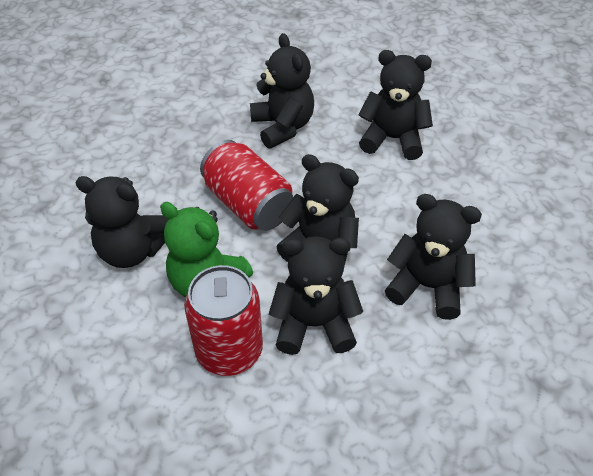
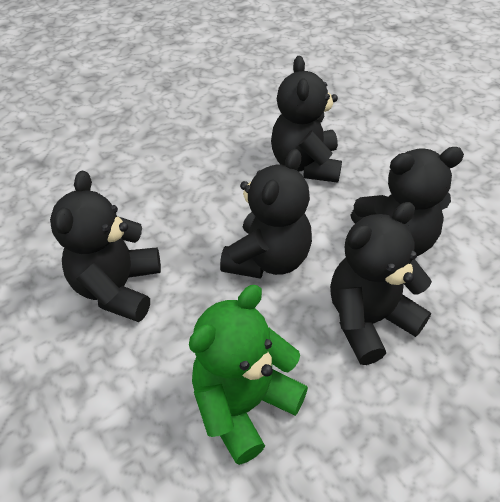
black teddy bear: [75,176,168,268] [250,33,314,149] [269,236,363,355] [277,154,359,266] [358,50,433,160] [385,194,482,320] = 6 -> [50,171,161,322] [220,149,312,279] [271,56,342,183] [330,202,432,365] [350,147,464,256] = 5
red can: [184,265,263,376] [200,140,293,231] = 2 -> none = 0

